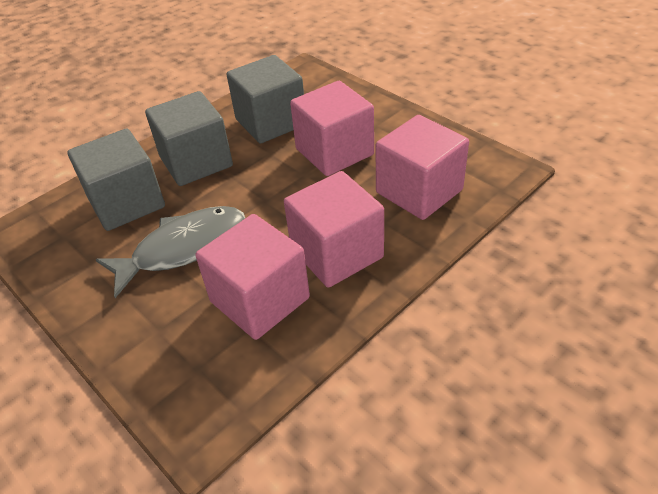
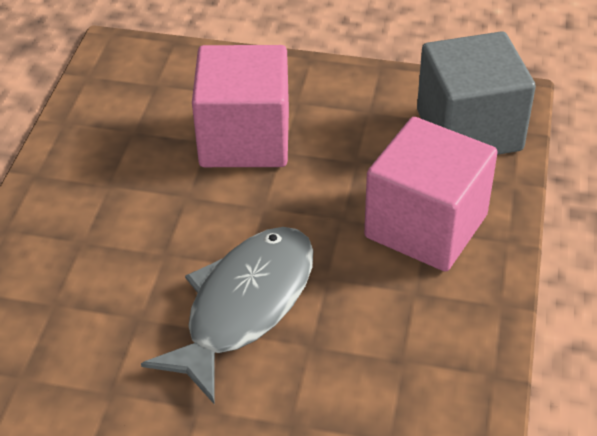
grey cube: [67,129,165,231] [145,91,233,186] [227,55,304,144] = 3 -> [417,31,536,155] = 1
pink cube: [195,214,310,340] [284,171,384,288] [290,81,374,176] [375,115,469,220] = 4 -> [192,45,289,167] [364,117,498,272] = 2

